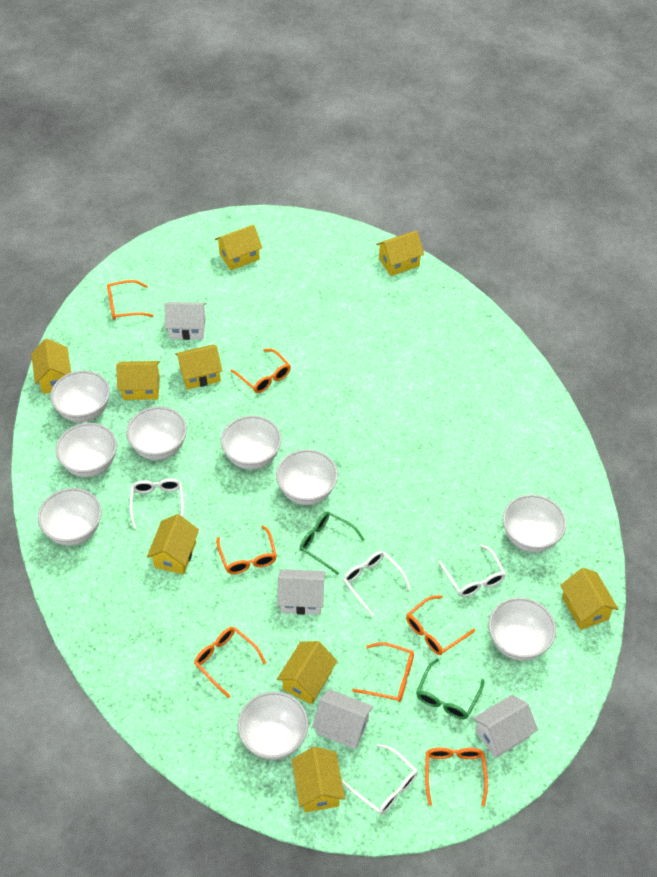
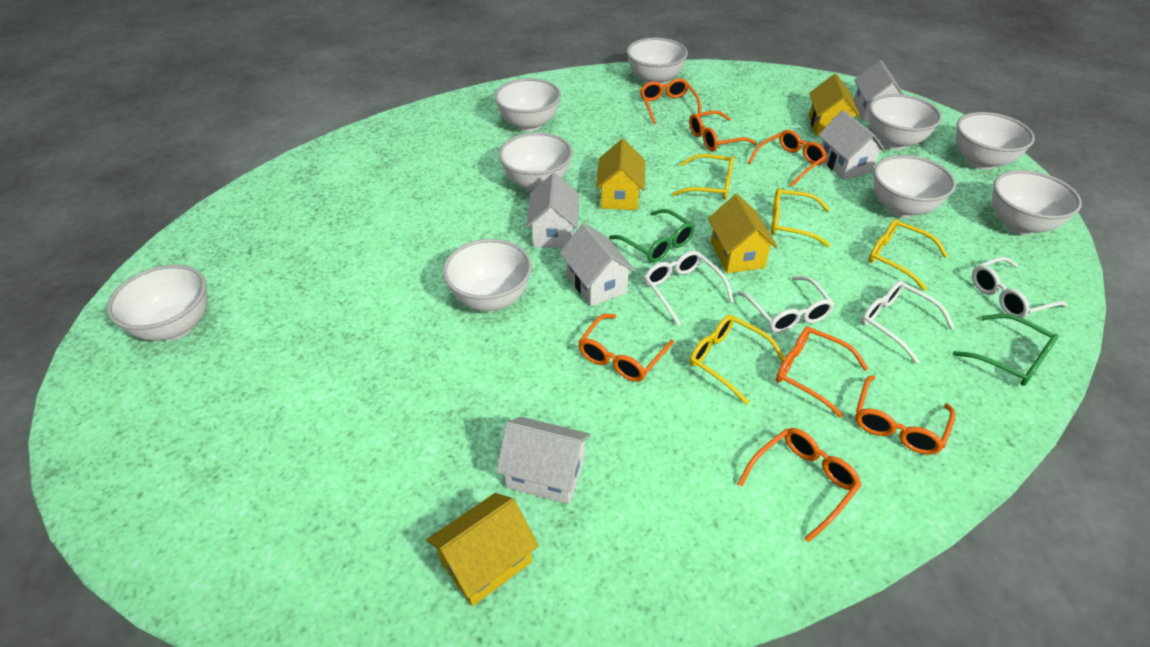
white house: [165,302,207,340] [277,569,325,615] [312,689,374,749] [473,695,538,758] = 4 -> [496,417,591,504] [526,173,580,248] [560,223,636,306] [818,110,886,180] [854,60,903,122] = 5
yellow glasses: none = 0 -> [672,154,734,199] [689,315,785,405] [771,188,830,247] [868,219,948,291] = 4
yellow house: [31,338,71,394] [116,361,160,400] [147,514,199,574] [175,344,223,390] [215,224,262,270] [277,641,337,705] [292,747,345,812] [376,231,424,276] [560,568,618,630] = 9 -> [426,493,539,606] [596,139,645,210] [708,194,778,273] [809,74,861,136] = 4

